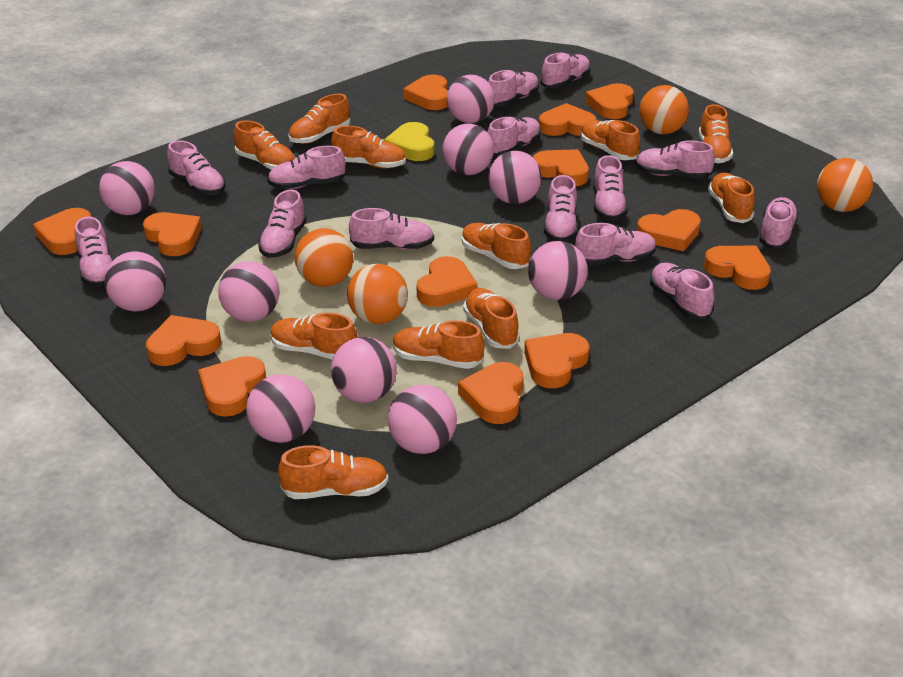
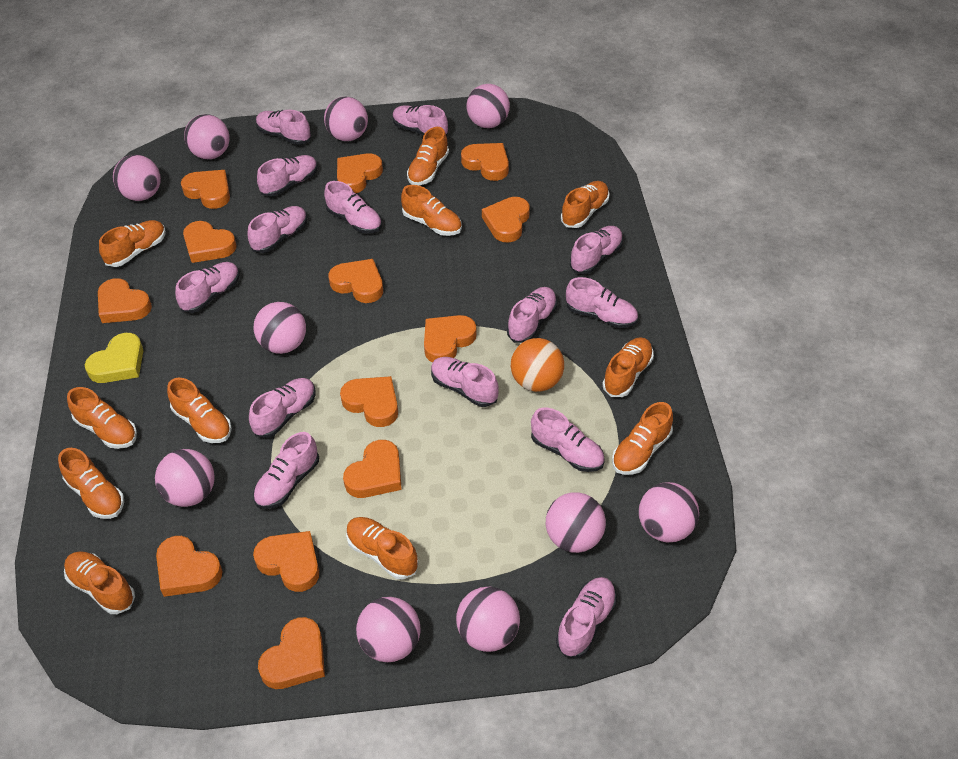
orange ball: [295,228,353,287] [347,264,408,324] [640,85,689,134] [817,158,873,212] = 4 -> [511,338,564,392] = 1

